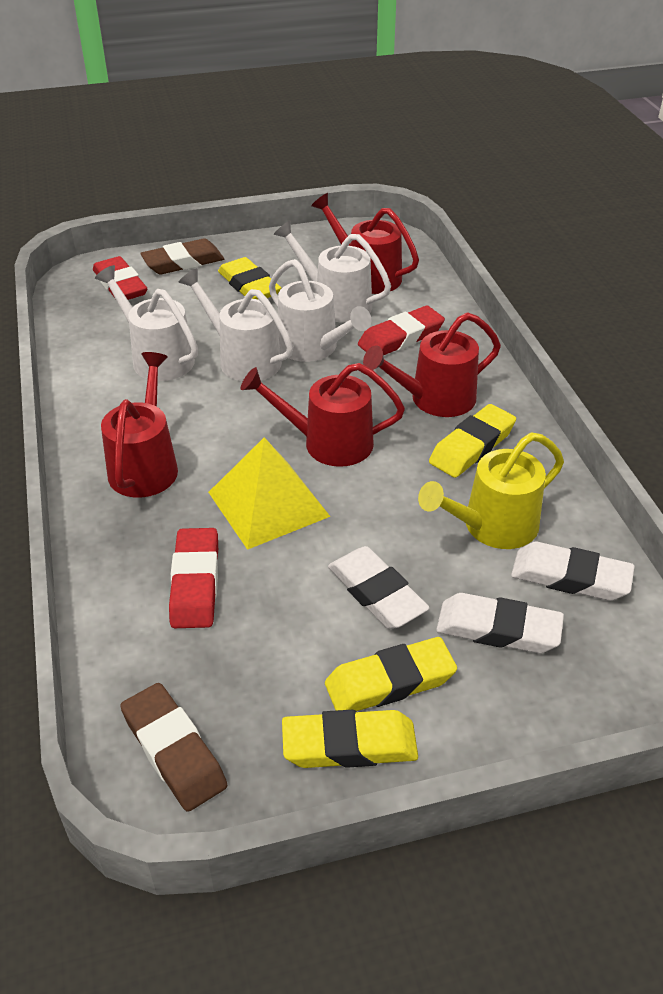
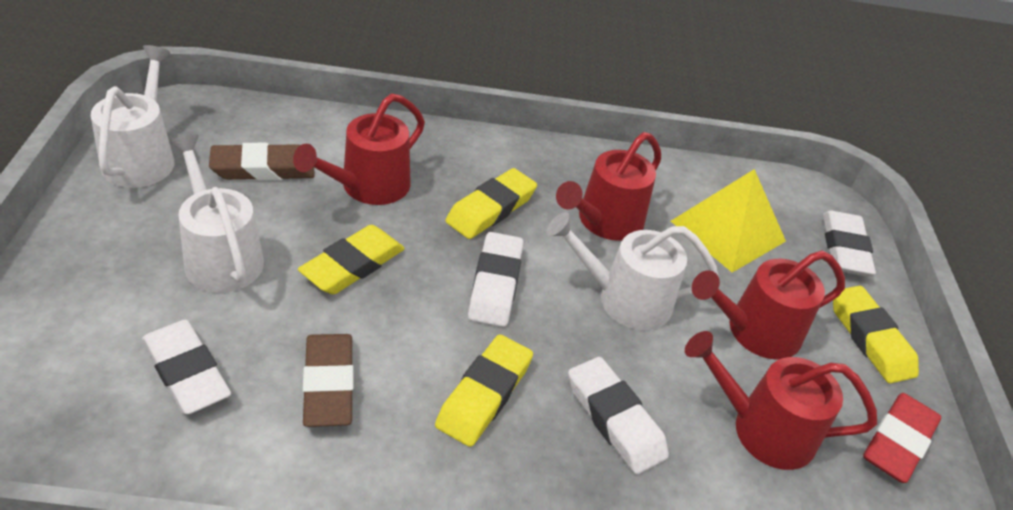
red eraser: [93,256,147,300] [169,528,218,628] [358,306,445,355] = 3 -> [863,393,941,483] = 1
white eraser: [328,546,430,629] [436,593,564,653] [511,542,635,601] = 3 -> [142,320,231,415] [468,232,524,327] [568,357,669,474] [823,211,876,276] = 4
white watering can: [95,265,198,381] [179,268,293,382] [269,259,371,362] [273,220,391,323] = 4 -> [91,45,174,188] [169,134,264,293] [547,212,719,330] = 3
yellow watering can: [418,433,564,549] = 1 -> none = 0

